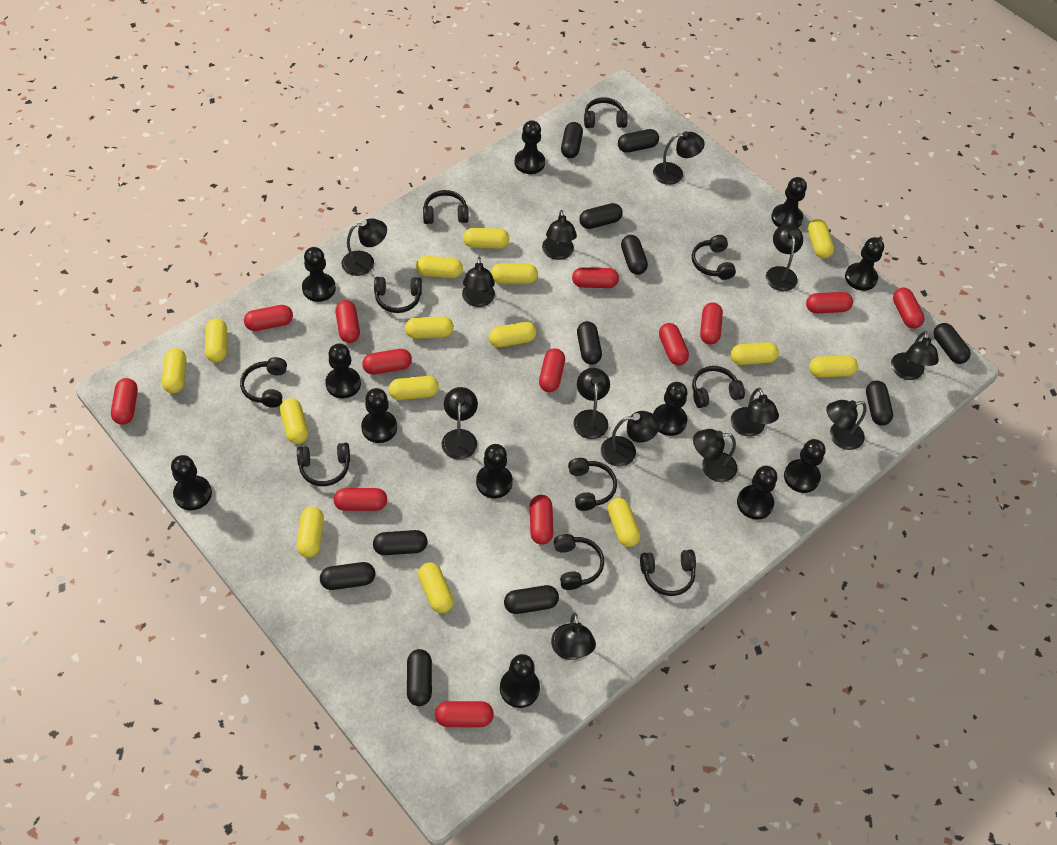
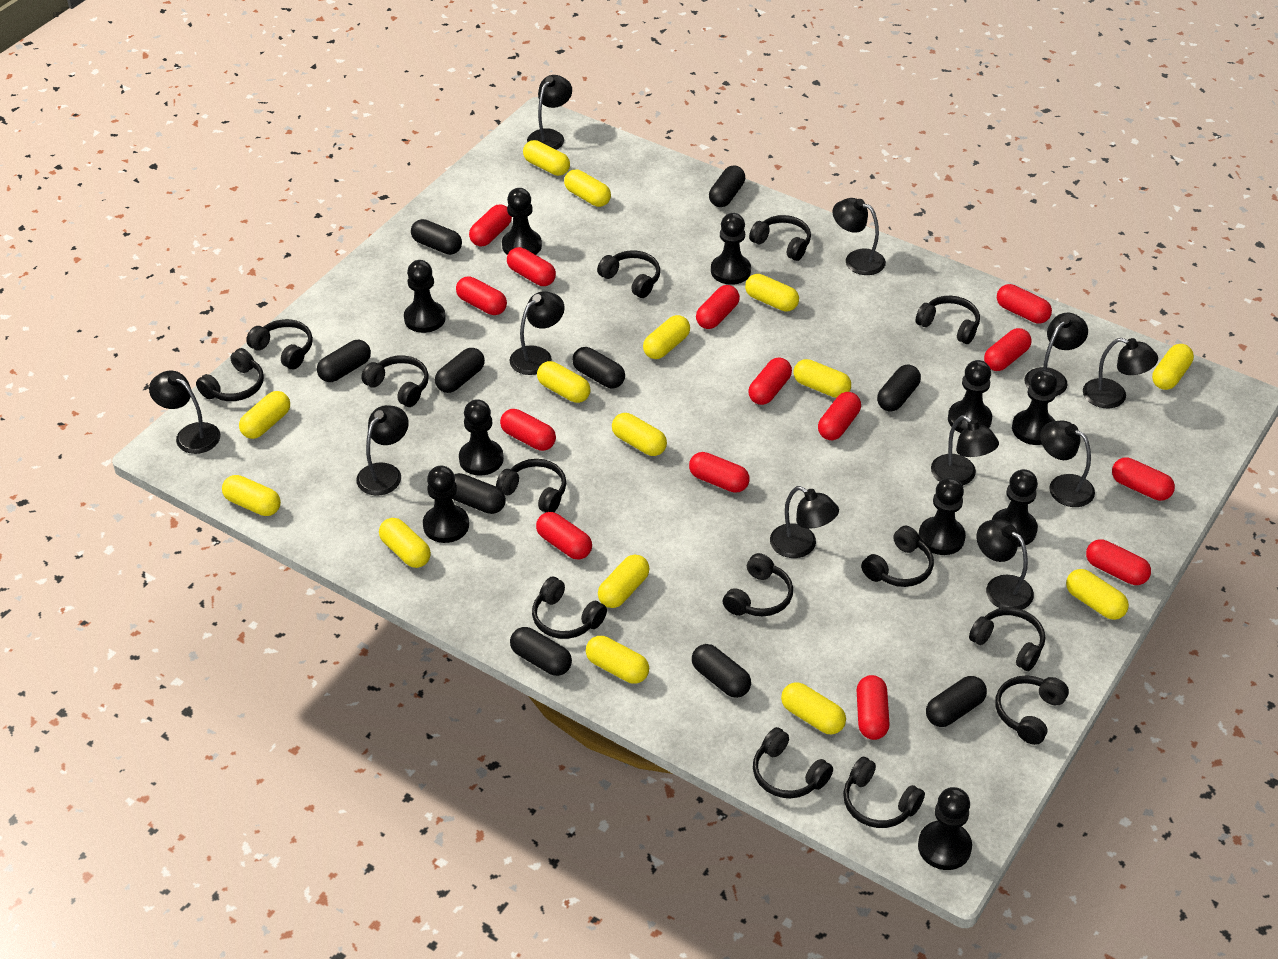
black capsule: [320,562,375,590] [373,530,428,555] [407,649,432,706] [504,585,559,614] [561,122,583,158] [577,321,602,365] [579,203,623,229] [618,129,659,153] [621,235,648,275] [866,381,893,425] [933,323,971,364] = 11 -> [317,340,371,382] [411,219,462,255] [435,348,485,393] [452,473,506,514] [510,627,572,676] [572,347,625,388] [692,644,751,698] [709,166,745,207] [877,365,921,412] [926,676,987,727] = 10
black headphones: [240,357,287,408] [297,443,350,486] [374,277,422,313] [423,190,469,224] [554,534,604,590] [568,458,617,511] [584,97,628,128] [640,550,696,596] [692,235,736,280] [692,366,745,408] = 10 -> [196,348,264,401] [246,319,313,369] [361,355,429,407] [496,459,566,513] [532,577,607,639] [597,250,660,298] [723,553,793,616] [749,215,811,261] [753,727,833,798] [843,756,925,828] [861,526,934,587] [916,296,980,344] [969,607,1045,671] [995,675,1069,745] = 14
black lamp: [342,218,387,276] [442,387,478,459] [462,257,495,307] [542,210,577,260] [551,613,596,660] [573,368,610,439] [601,411,660,467] [653,131,705,185] [693,429,738,482] [731,388,779,437] [766,224,803,291] [826,400,867,450] [891,331,939,380] = 13 -> [149,371,220,454] [356,405,409,496] [509,291,565,375] [527,75,572,150] [770,486,839,558] [833,198,886,275] [931,415,999,486] [977,520,1034,610] [1024,313,1088,397] [1040,420,1095,507] [1083,338,1158,408] = 11
black pawn: [171,455,212,510] [302,247,336,302] [325,344,361,398] [361,388,397,443] [476,444,513,498] [500,654,540,708] [515,120,545,174] [653,382,688,436] [737,466,777,520] [771,177,807,228] [784,439,826,493] [845,237,884,291] = 12 -> [404,260,446,333] [423,466,469,543] [459,399,504,476] [502,188,542,255] [711,213,751,285] [918,787,972,870] [919,477,966,555] [948,360,992,433] [992,469,1038,547] [1012,370,1057,445] = 10
red capsule: [111,378,138,425] [244,305,293,331] [334,488,387,511] [336,300,360,343] [362,349,412,374] [435,701,494,727] [530,495,553,545] [539,348,565,392] [572,267,619,288] [659,323,689,365] [700,302,723,345] [806,292,853,313] [893,288,925,329] = 13 -> [456,276,507,315] [469,204,512,247] [500,409,556,451] [507,247,556,286] [536,512,592,560] [689,452,749,493] [696,285,740,329] [748,358,792,405] [818,392,861,440] [857,675,890,740] [984,328,1032,371] [997,284,1052,324] [1086,539,1151,585] [1112,457,1175,501] = 14

